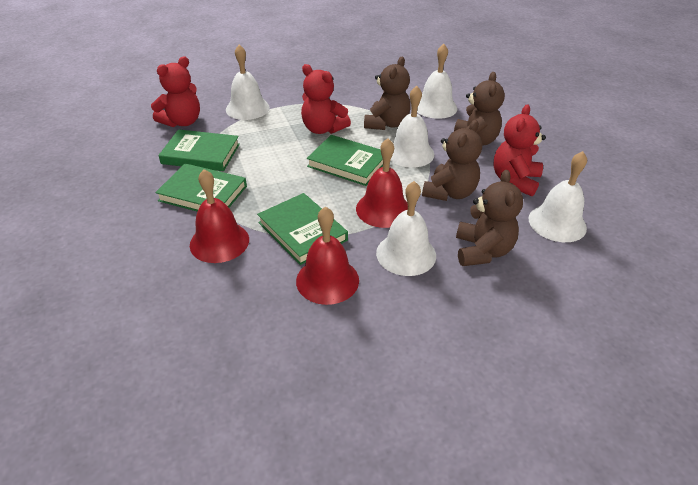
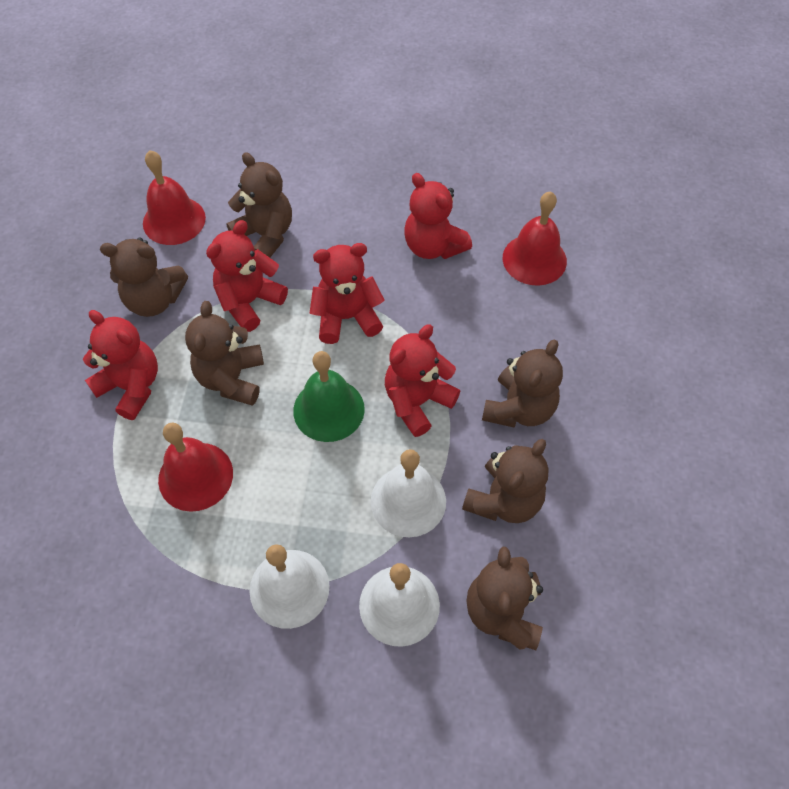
brown teddy bear: [364,57,411,130] [422,120,482,201] [454,72,505,145] [456,170,523,266] = 4 -> [100,237,188,317] [185,301,264,406] [226,152,292,258] [462,439,548,523] [466,547,543,650] [482,339,563,428] = 6
green bell: none = 0 -> [293,351,365,442] = 1
green book: [155,163,247,212] [158,129,240,171] [257,193,348,265] [307,135,383,186] = 4 -> none = 0
red teddy bear: [151,56,200,127] [301,64,351,134] [493,104,546,196] = 3 -> [83,310,158,420] [206,220,288,332] [310,243,385,344] [385,324,460,437] [404,173,472,259] = 5
white bell: [226,45,270,120] [376,181,436,276] [390,86,434,168] [417,44,457,119] [529,151,587,242] = 5 -> [249,544,329,629] [359,563,440,647] [371,449,446,537] = 3

